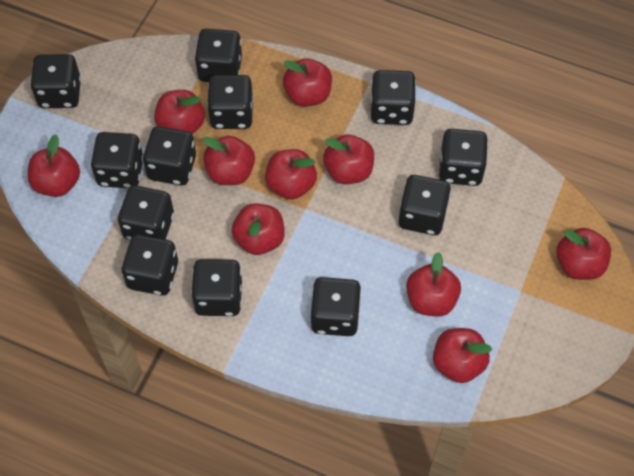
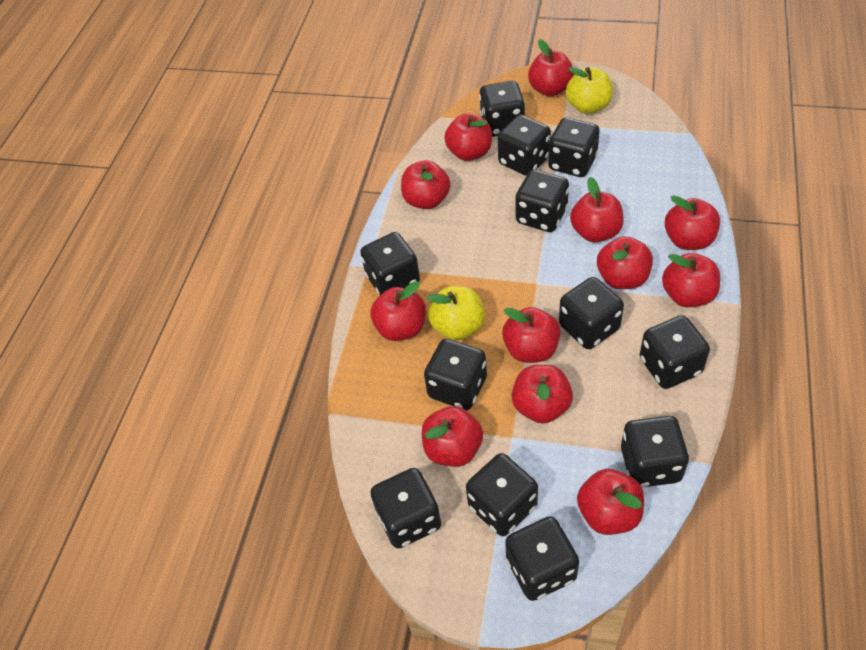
red apple: [28,134,80,197] [154,90,205,134] [203,136,255,185] [232,204,285,255] [265,149,317,199] [283,58,332,107] [323,135,374,184] [406,252,461,316] [433,328,492,383] [556,228,611,280] = 10 -> [370,281,426,341] [401,160,451,209] [422,406,483,467] [444,113,492,161] [502,307,560,363] [512,365,573,424] [528,39,574,97] [570,177,624,242] [577,469,644,535] [597,236,653,289] [662,253,720,307] [665,195,720,250] = 12
yellow apple: none = 0 -> [427,286,485,340] [566,67,613,114] = 2

